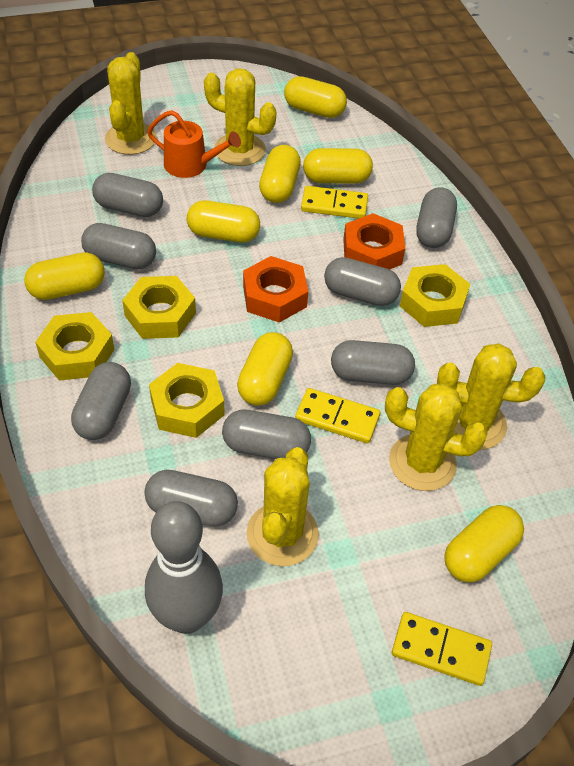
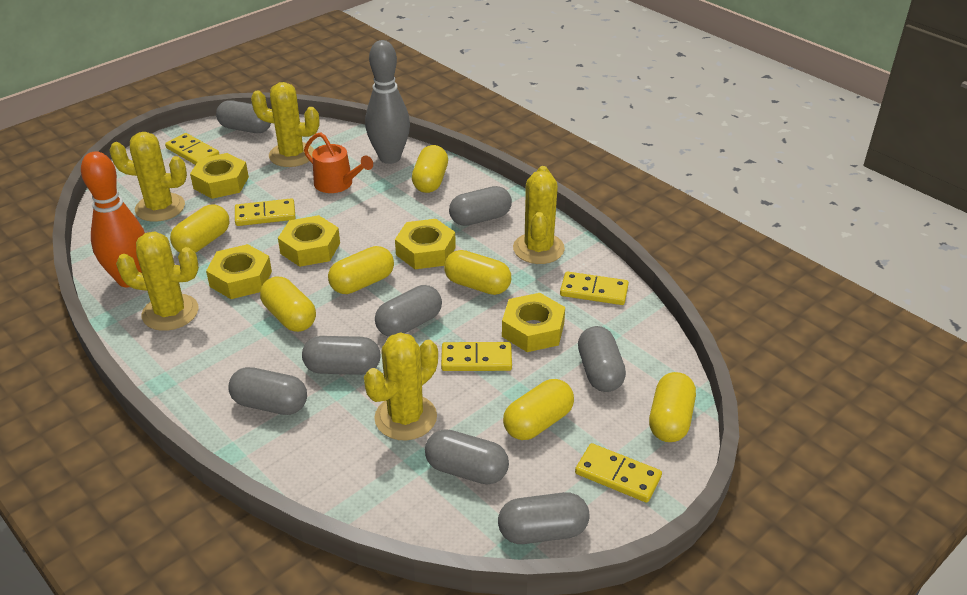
orange bowling pin: none = 0 -> [81,151,145,287] = 1
orange nut: [243,256,308,323] [343,213,405,270] = 2 -> none = 0
yellow domino: [295,388,380,443] [301,186,368,219] [392,612,492,686] = 3 -> [165,133,219,165] [235,198,296,226] [441,342,512,371] [560,271,629,305] [575,443,662,503] = 5
yellow nut: [35,312,114,381] [122,276,196,339] [149,363,225,438] [400,264,470,327] = 4 -> [190,153,249,199] [206,244,272,299] [278,215,340,267] [395,219,456,269] [502,293,565,352] = 5

